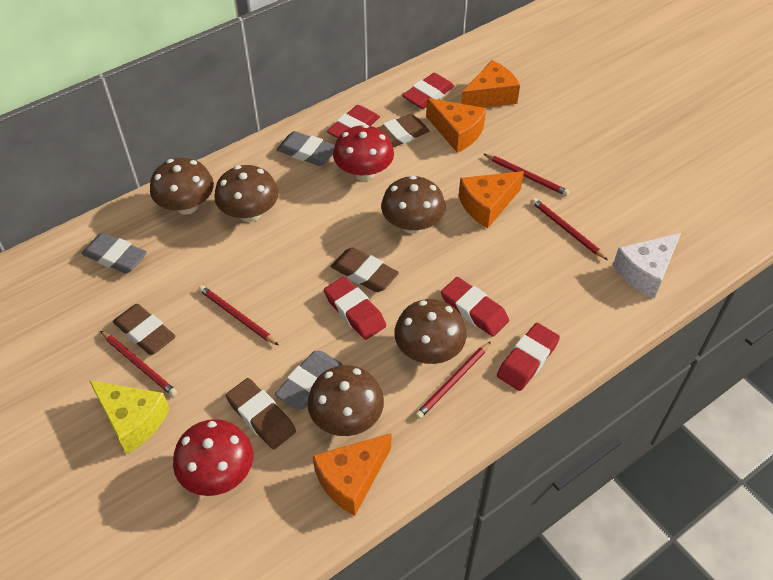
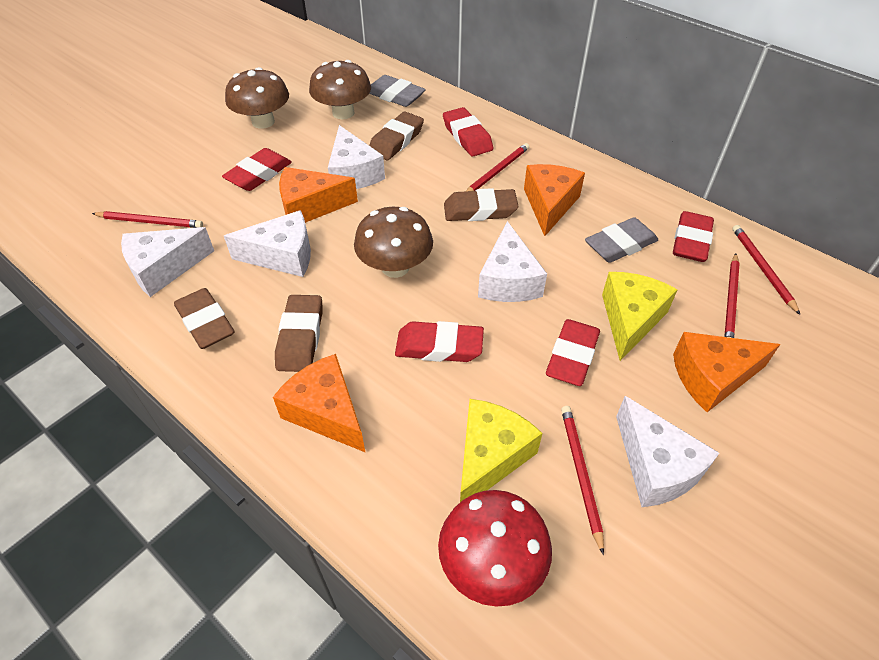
brown mushroom: [150,158,214,215] [214,165,278,222] [307,365,384,436] [381,176,445,234] [394,299,467,364] = 5 -> [225,67,289,129] [309,60,371,119] [354,207,433,278] = 3
grey eraser: [82,233,147,274] [275,351,343,410] [277,131,335,166] = 3 -> [369,75,426,107] [585,217,658,263] = 2
red mushroom: [173,419,253,496] [333,124,394,181] = 2 -> [438,490,552,607] = 1
white cheese: [613,233,681,298] = 1 -> [121,227,214,297] [224,210,311,277] [328,125,385,189] [478,221,547,302] [616,396,719,507] = 5
yellow cheese: [89,380,170,454] = 1 -> [460,399,542,502] [602,272,678,361] = 2

